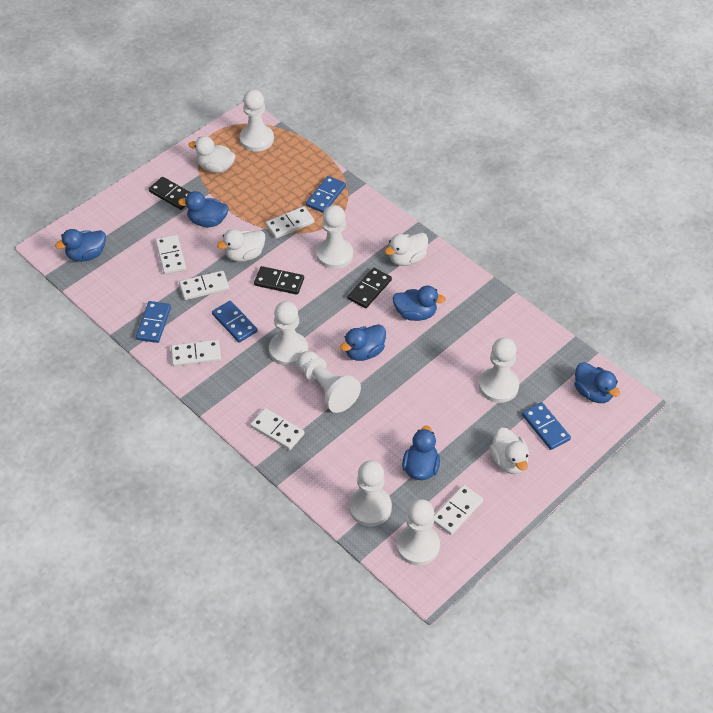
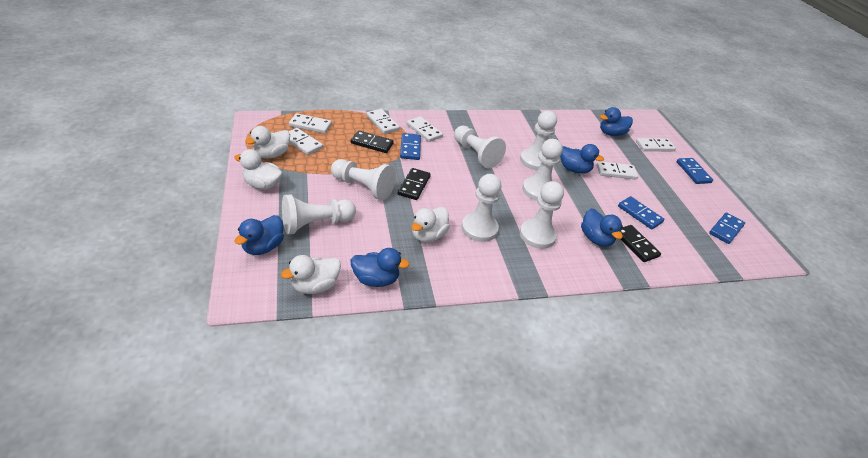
blue duck: [55,229,106,262] [178,191,229,227] [340,324,386,361] [393,286,446,321] [402,425,440,480] [574,362,620,403] = 6 -> [234,215,284,255] [351,248,410,287] [560,144,604,174] [581,208,623,247] [600,107,633,136] = 5

